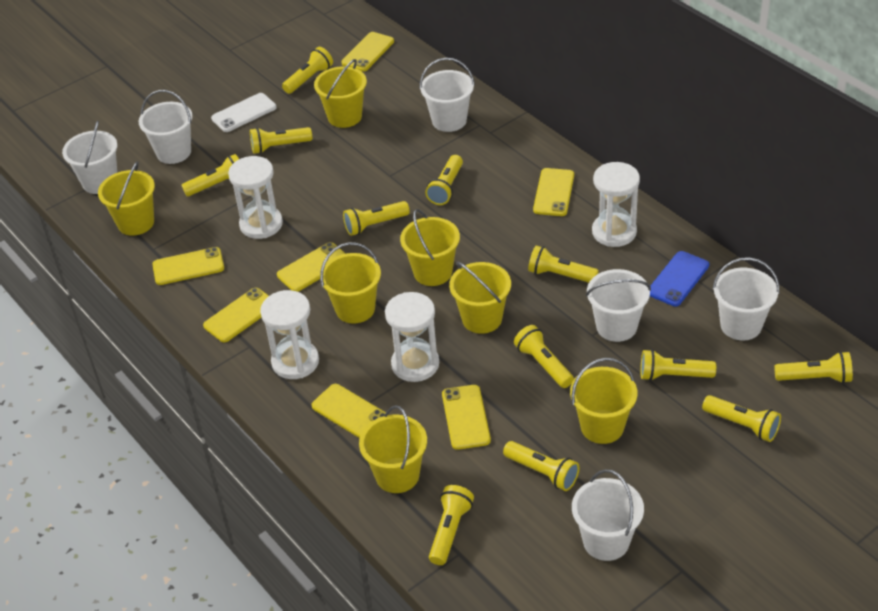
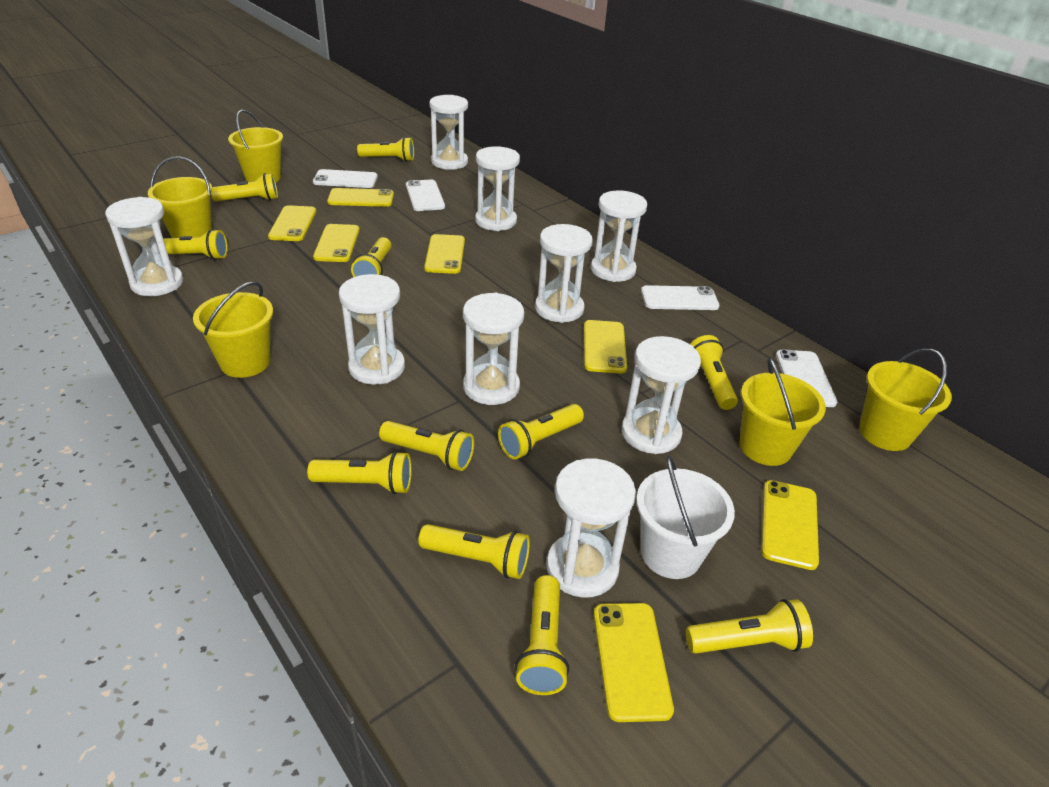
blue phone: [650,251,709,306] = 1 -> none = 0
white bucket: [62,121,118,194] [139,90,192,164] [420,58,475,132] [572,469,644,561] [586,269,651,342] [712,257,779,340] = 6 -> [636,455,735,579] = 1
white hourglass: [228,156,283,239] [260,290,319,379] [385,292,439,382] [592,162,640,247] = 4 -> [105,197,183,296] [339,274,405,385] [429,95,468,170] [463,293,524,405] [475,146,520,231] [535,224,593,323] [546,458,636,598] [591,190,647,282] [622,336,701,454] = 9
white phone: [211,93,277,132] = 1 -> [313,169,378,188] [406,179,445,211] [641,285,720,310] [776,349,837,407] = 4
yellow bucket: [98,161,155,236] [314,59,367,128] [320,242,381,324] [359,405,427,493] [400,209,460,286] [449,261,511,334] [570,358,637,444] = 7 -> [148,156,212,238] [193,281,273,378] [228,110,283,182] [740,358,826,466] [859,348,952,451] = 5
yellow flashlight: [181,154,239,196] [250,127,312,154] [282,47,333,94] [343,201,410,236] [425,155,463,205] [429,485,474,565] [503,441,579,491] [514,325,574,388] [528,246,599,283] [640,349,716,381] [702,395,781,442] [774,352,853,383] = 12 -> [163,229,228,260] [211,173,278,201] [307,451,412,494] [351,237,392,277] [357,137,414,162] [379,421,474,471] [419,524,530,579] [498,404,584,459] [515,575,569,695] [686,599,813,654] [690,335,738,410] = 11

